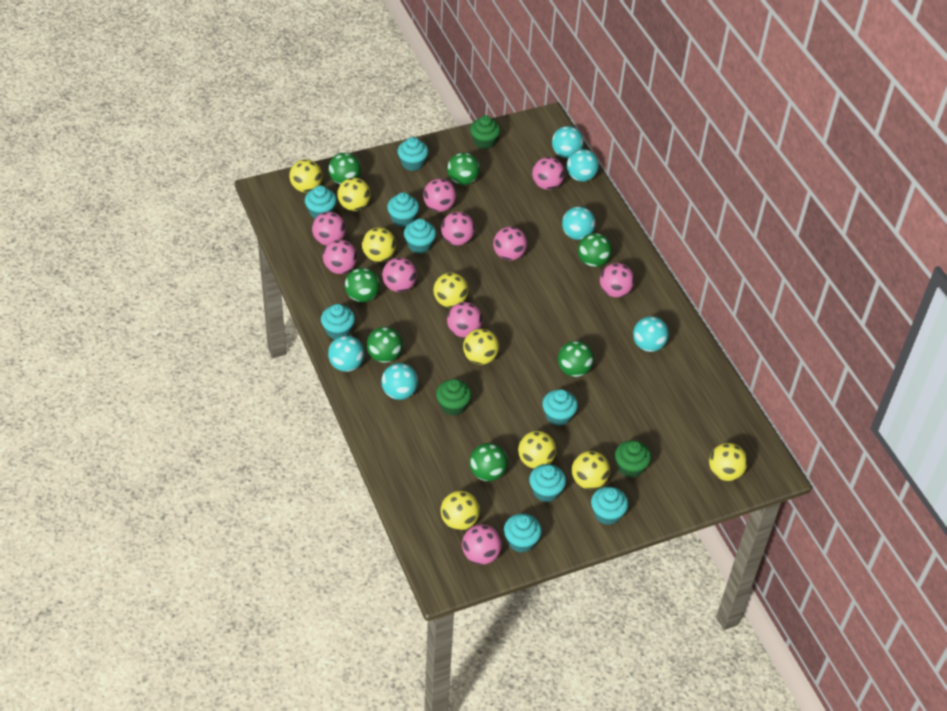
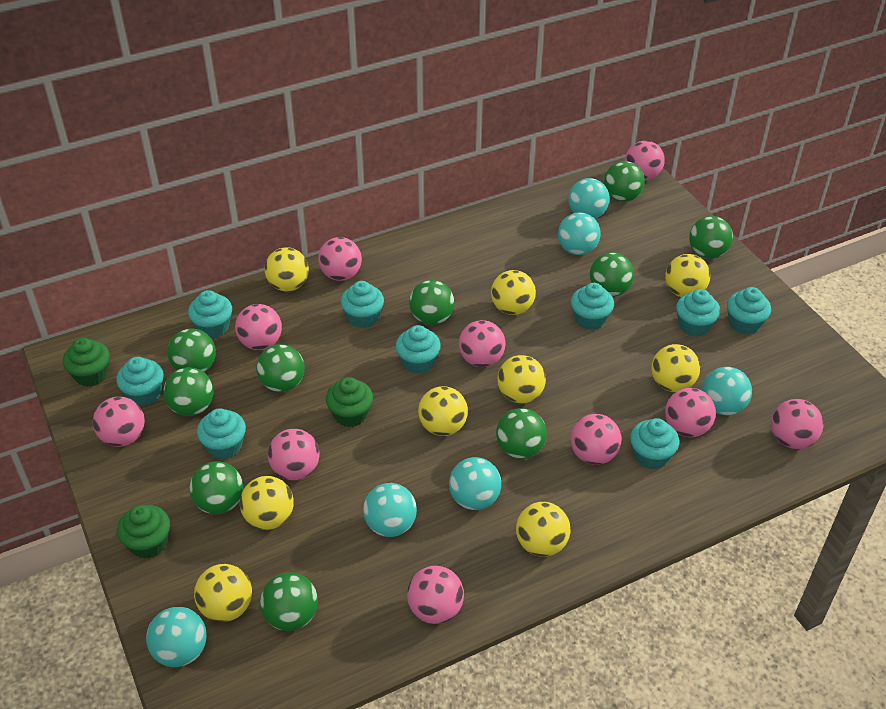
green ball: [328,153,361,185] [345,268,380,303] [367,327,403,363] [447,152,480,185] [470,443,508,481] [558,341,594,377] [578,233,612,267] = 7 -> [163,367,213,416] [167,329,216,372] [189,461,243,515] [256,344,305,392] [260,572,318,631] [409,280,454,325] [496,408,547,459] [590,252,634,297] [604,161,645,202] [689,216,733,259] = 10

